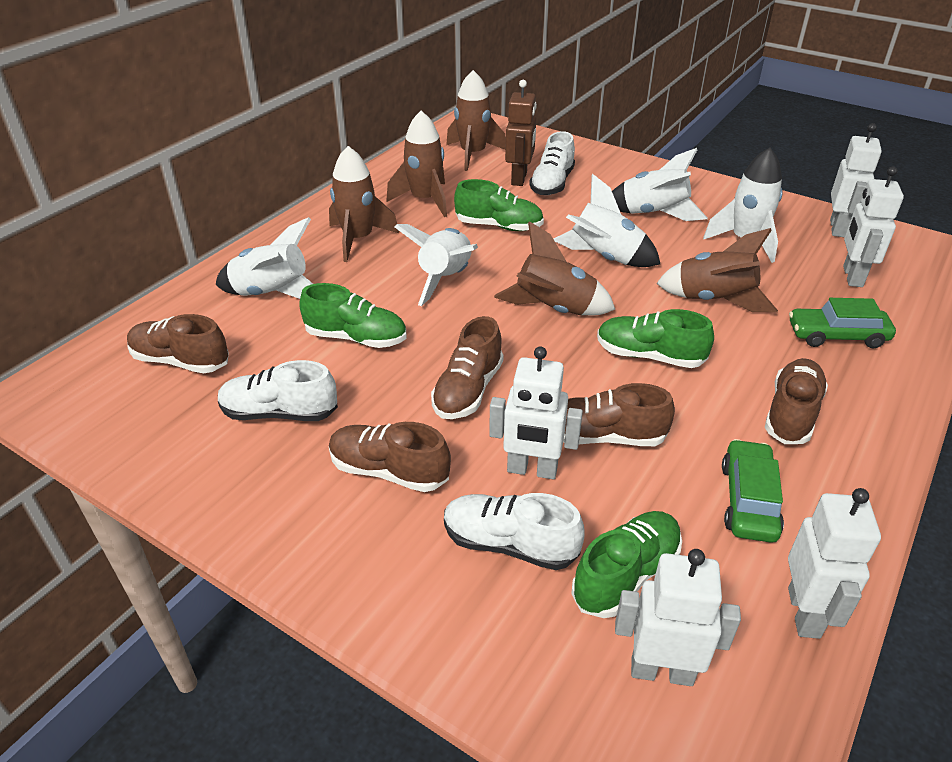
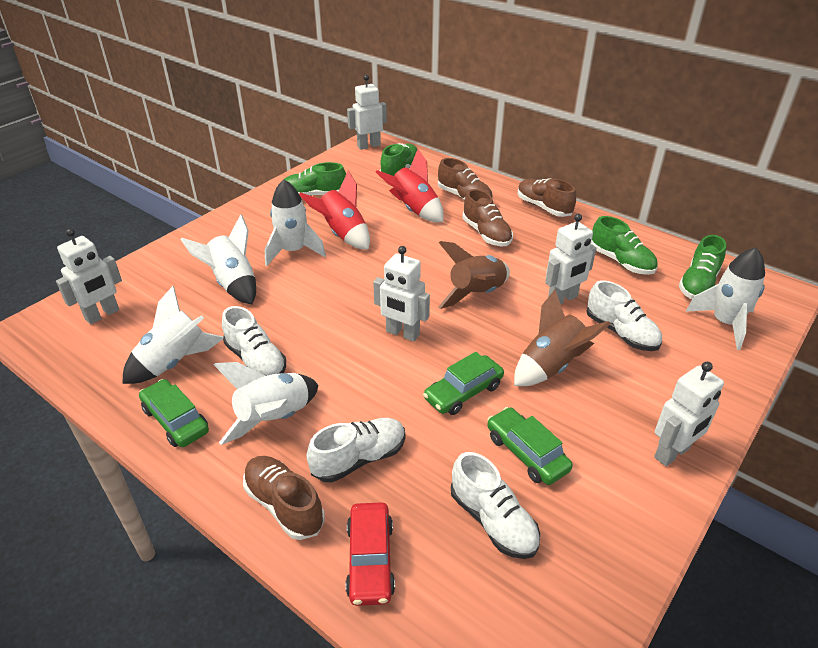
brown robot: [505,80,537,186] = 1 -> none = 0
brown rocket: [329,146,399,262] [386,111,447,217] [446,70,506,171] [494,221,615,315] [656,228,778,312] = 5 -> [438,241,510,309] [514,290,611,386] = 2
brown shoe: [127,314,229,373] [329,422,451,492] [431,316,503,419] [563,383,675,446] [765,358,828,444] = 5 -> [243,456,325,540] [438,158,493,200] [463,189,513,246] [517,179,576,217] = 4
green car: [722,439,784,543] [789,298,896,348] = 2 -> [139,379,209,447] [423,352,504,415] [487,407,573,485] = 3
red car: none = 0 -> [346,502,395,606] = 1
red rocket: none = 0 -> [299,171,370,250] [376,149,444,222] = 2
white shoe: [218,360,338,421] [444,493,584,570] [529,131,575,195] = 3 -> [222,306,286,376] [307,418,406,482] [451,452,540,559] [586,280,662,351] = 4

